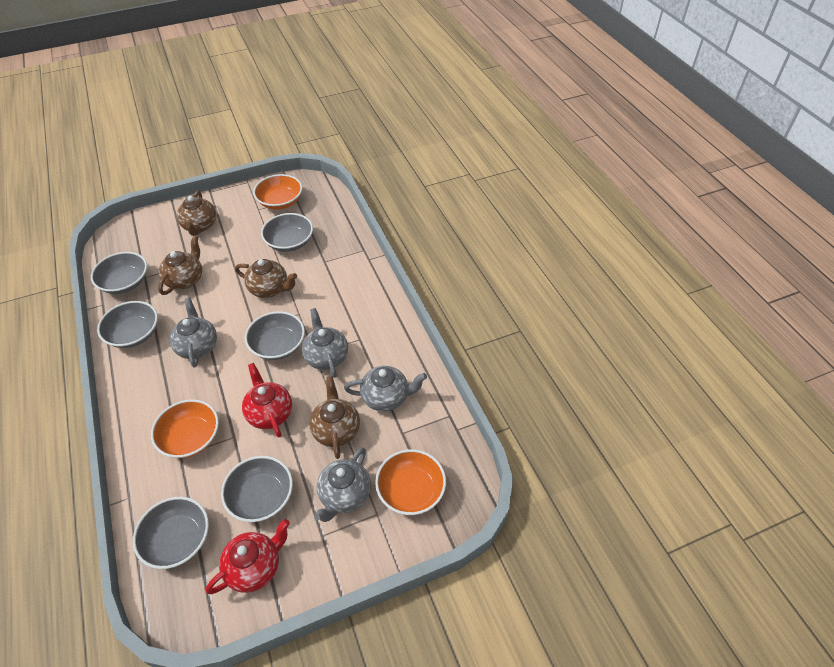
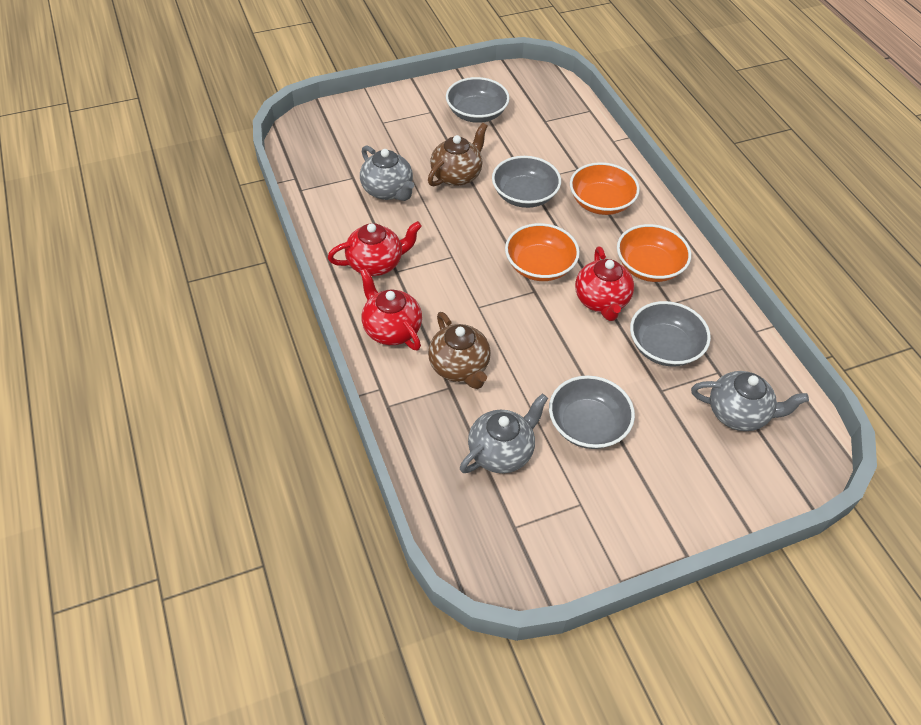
brown teapot: [158,235,202,295] [177,191,217,236] [235,259,297,298] [309,376,360,459] = 4 -> [428,123,488,187] [428,312,491,389] = 2
grey bowl: [91,252,147,294] [97,301,158,348] [133,497,209,569] [221,456,293,522] [245,311,305,360] [261,213,313,252] = 6 -> [446,77,510,123] [492,156,561,208] [549,375,635,449] [630,301,711,367] = 4
grey teapot: [170,298,217,367] [302,308,348,378] [314,447,371,522] [344,366,427,411] = 4 -> [360,145,414,201] [460,394,548,473] [691,371,809,431] = 3
red teapot: [206,519,290,594] [242,363,292,437] = 2 -> [328,221,422,276] [360,268,422,351] [575,247,634,321] = 3

